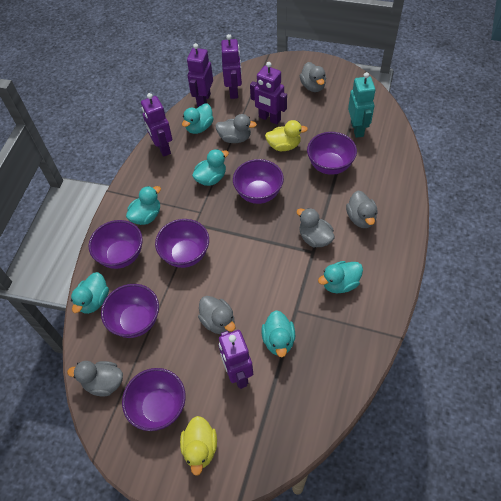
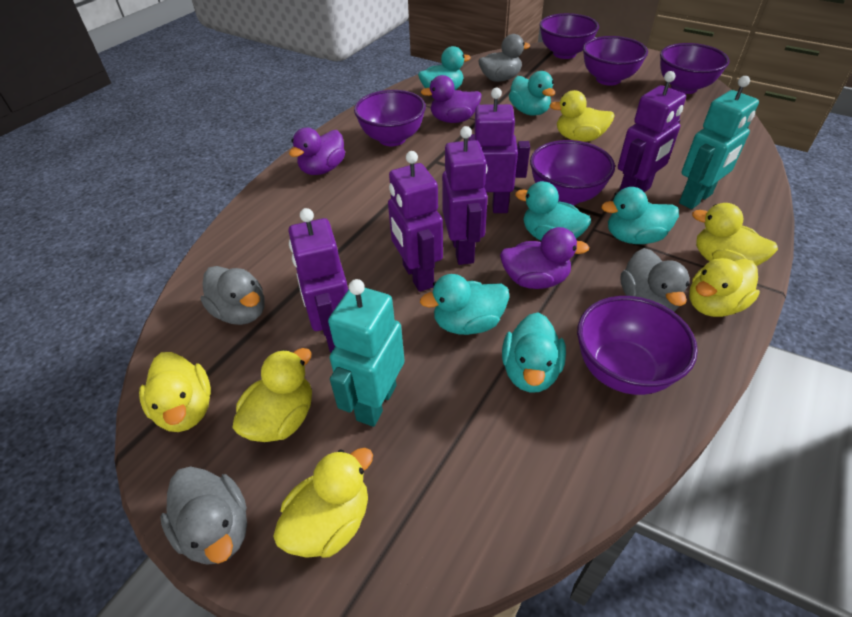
grey duck: [67,361,123,396] [198,296,235,334] [215,114,257,143] [296,208,334,248] [300,62,326,92] [346,191,378,228] = 6 -> [160,466,247,565] [201,266,264,325] [478,34,530,82] [621,248,690,312] = 4
purple duck: none = 0 -> [289,128,345,175] [421,75,482,123] [500,227,589,289] = 3
turquoise robot: [348,72,375,138] = 1 -> [328,279,405,427] [679,76,759,209] = 2
yellow duck: [180,416,217,476] [265,120,308,151] = 2 -> [139,352,211,432] [232,348,312,442] [273,448,373,558] [549,90,615,142] [689,258,760,317] [692,203,778,266] = 6

